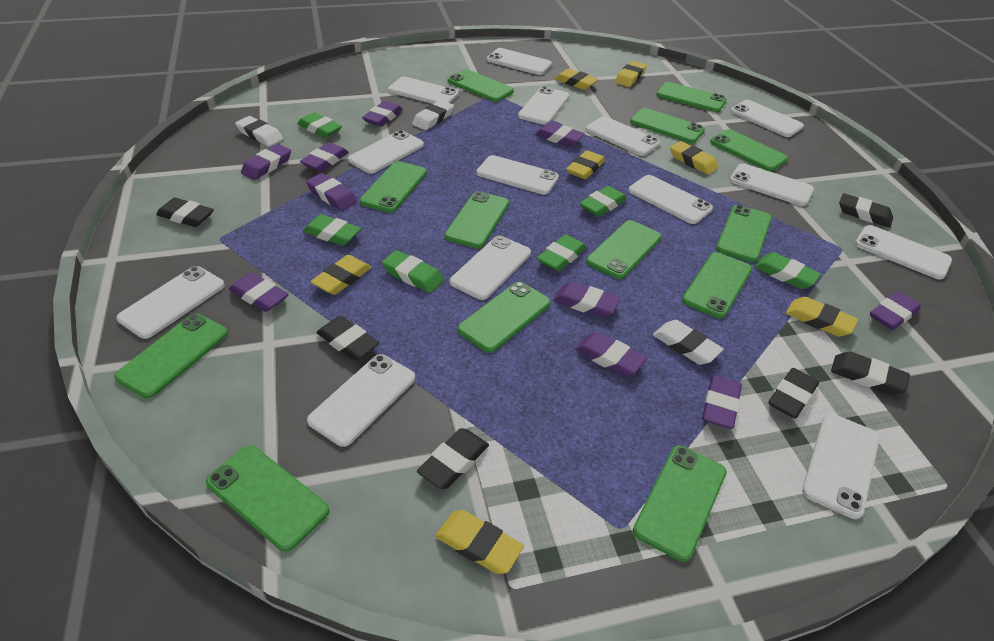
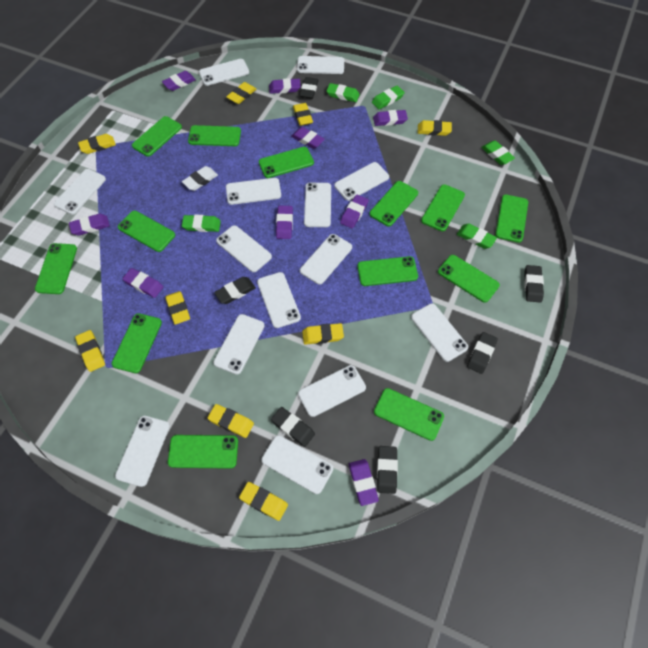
green eraser: [298,112,342,138] [303,214,361,246] [382,250,444,293] [537,235,587,271] [580,186,627,217] [754,252,821,289] = 6 -> [182,215,221,232] [326,83,360,102] [372,86,405,109] [457,223,497,249] [481,140,515,165] = 5
purple eraser: [229,272,289,312] [241,144,291,180] [300,142,349,172] [306,173,357,211] [362,101,403,127] [535,122,585,147] [554,281,621,318] [575,332,647,377] [702,375,742,429] [870,292,921,330] = 10 -> [69,214,110,236] [122,268,163,298] [162,71,196,91] [269,78,301,94] [276,206,293,239] [291,127,325,149] [340,195,369,228] [349,459,379,506] [373,110,408,126] = 9
white eraser: [235,116,283,147] [412,100,454,130] [653,320,724,365] = 3 -> [182,166,218,191] = 1
yellow eraser: [310,255,371,295] [435,510,524,574] [554,68,599,90] [566,150,605,179] [615,61,647,87] [670,141,719,175] [786,297,858,337] = 7 -> [75,330,105,372] [78,134,116,154] [165,291,190,324] [208,404,254,438] [226,82,256,104] [239,482,288,521] [293,103,313,126] [302,323,344,345] [418,120,452,136] = 9

